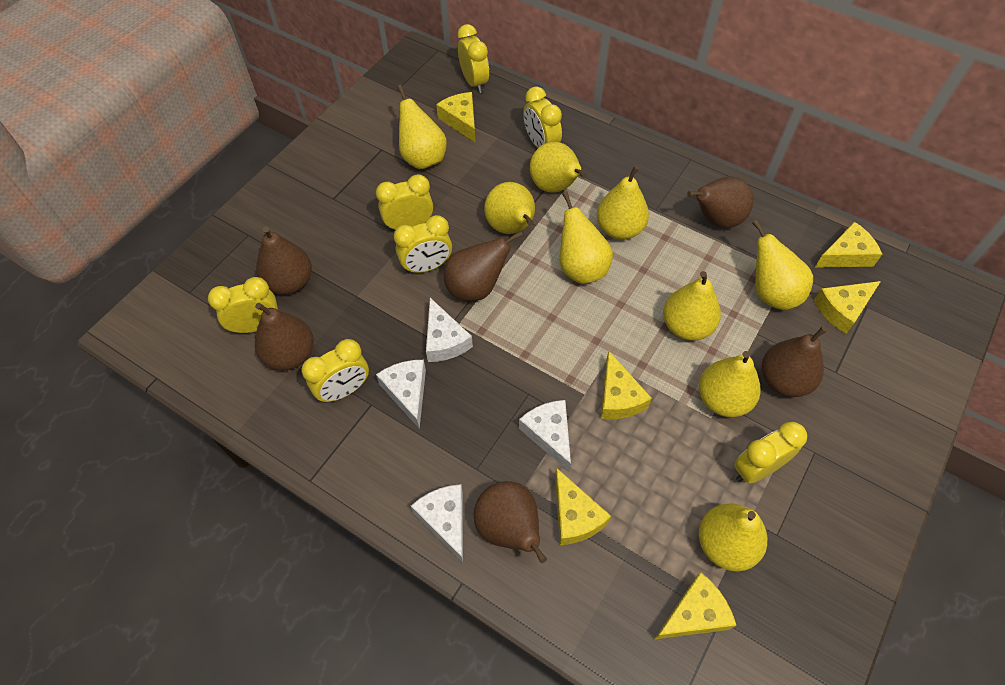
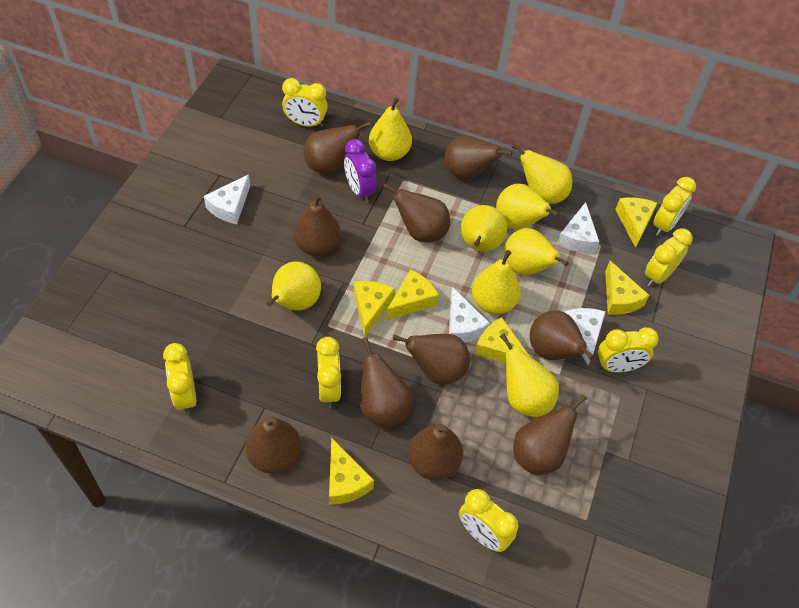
brown pear: [255,303,314,370] [256,227,312,295] [444,231,523,301] [474,481,547,563] [687,176,754,229] [762,326,827,397] = 6 -> [245,417,301,474] [294,193,341,256] [304,122,371,173] [360,337,412,428] [383,184,450,242] [393,334,470,384] [408,424,463,480] [445,135,512,180] [513,394,587,475] [530,310,594,360] = 10
purple clock: none = 0 -> [344,139,377,203] = 1
yellow pear: [397,85,447,169] [484,182,535,234] [530,142,587,193] [560,191,613,284] [597,165,649,240] [663,271,721,340] [699,351,760,417] [699,503,767,571] [752,220,813,310] = 9 -> [267,261,321,311] [369,97,412,161] [461,205,507,252] [472,250,521,314] [496,183,560,229] [500,334,559,417] [504,228,569,275] [512,144,572,204] = 8

